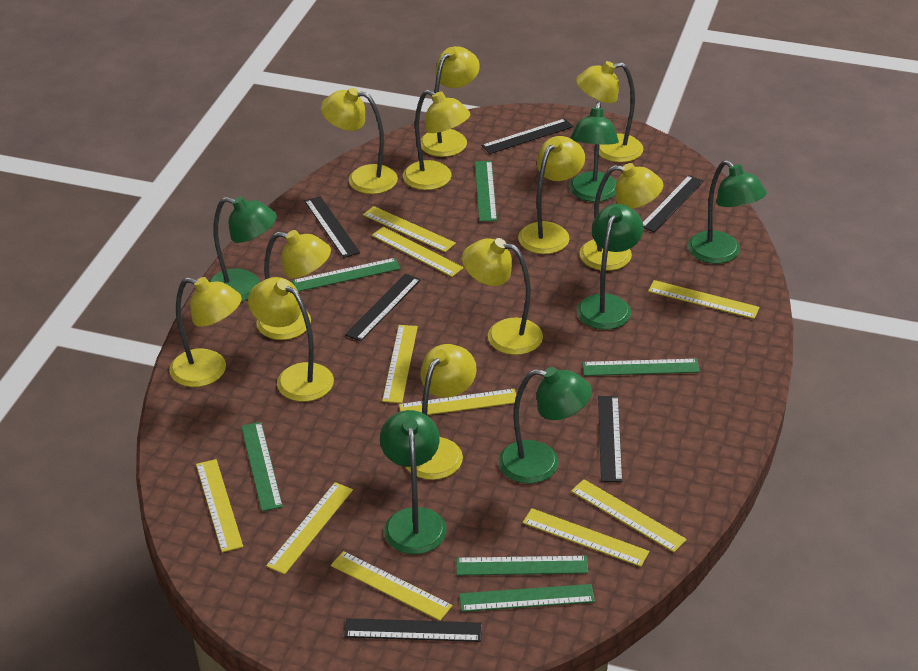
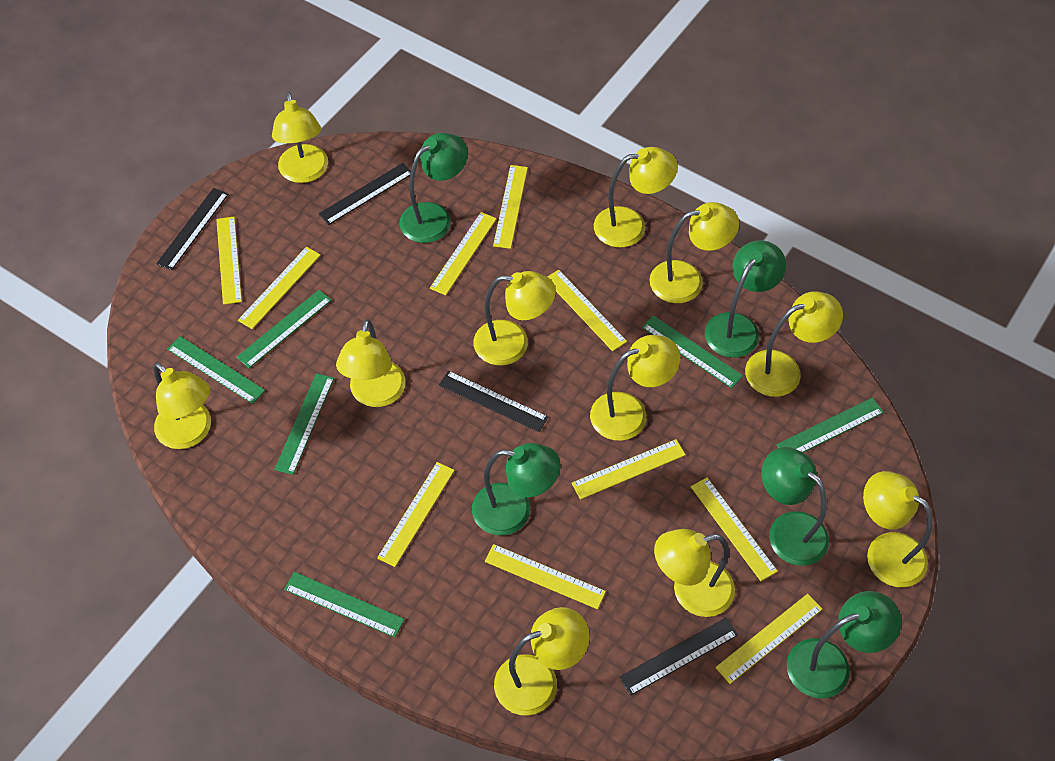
black ruler: [305,196,360,258] [344,618,482,642] [345,274,421,342] [481,118,573,154] [598,396,623,482] [643,175,704,232] = 6 -> [156,188,229,270] [318,163,411,225] [439,371,548,432] [619,617,738,696] = 4
green lamp: [209,196,277,302] [380,410,447,554] [499,367,592,484] [570,102,619,202] [577,204,644,329] [688,160,767,264] = 6 -> [399,133,468,243] [472,443,561,535] [704,240,786,358] [762,447,829,566] [787,591,901,699] = 5

